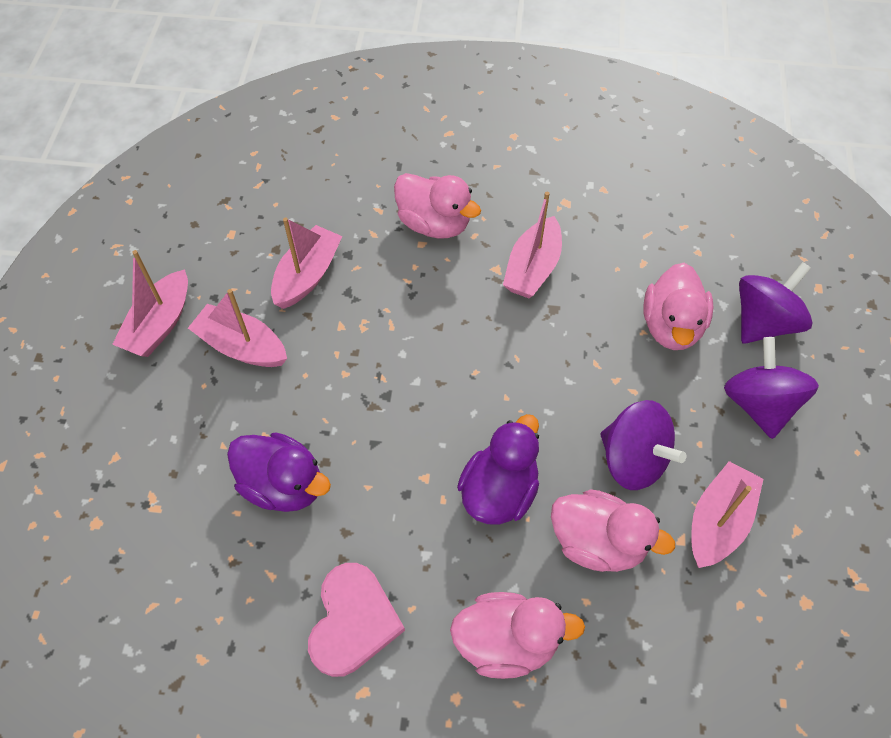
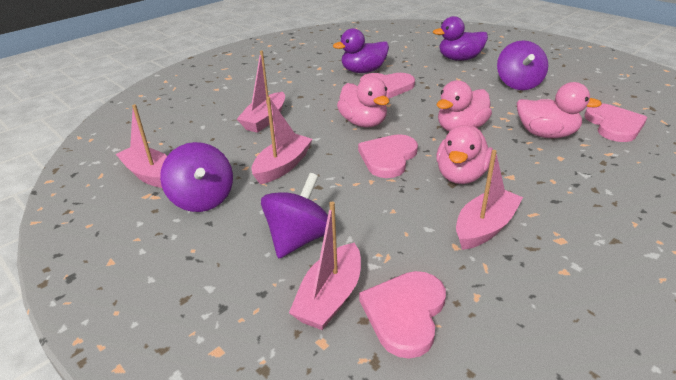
pink heart: [308,563,405,677] = 1 -> [358,134,418,178] [359,271,446,359] [360,73,415,99] [584,103,647,142] = 4

